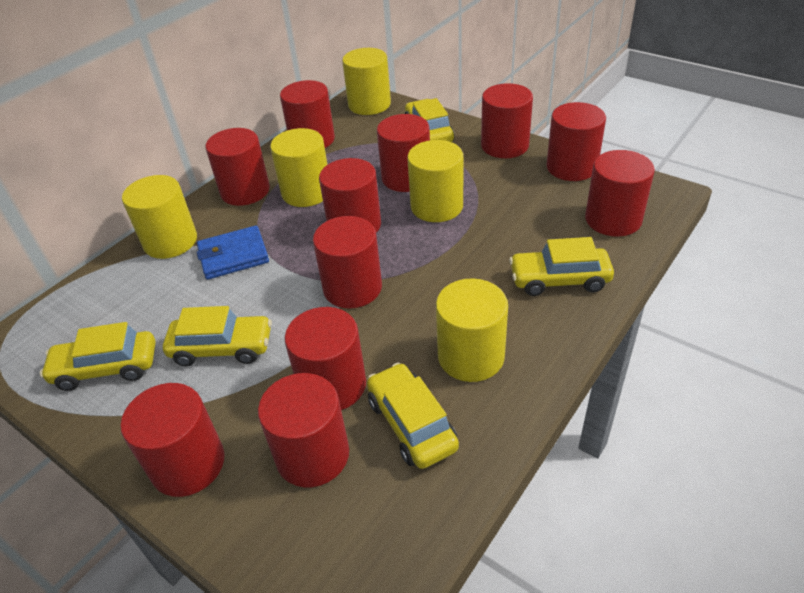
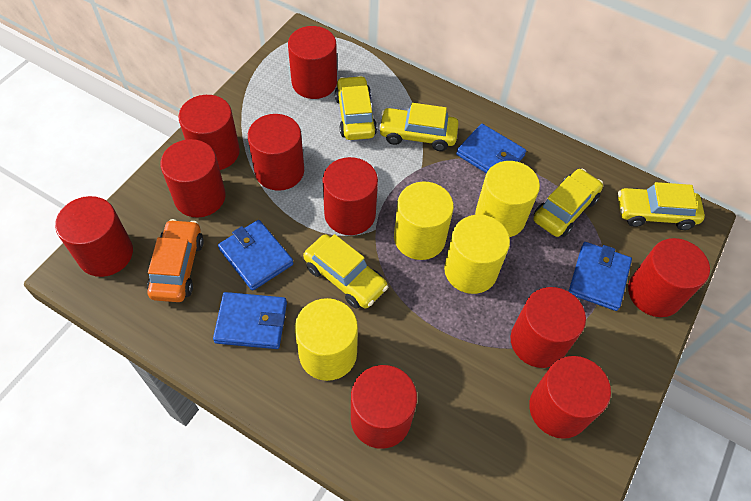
blue wallet: [197,225,269,280] = 1 -> [213,292,287,349] [218,220,294,291] [456,124,526,174] [568,242,632,311] = 4
orange car: none = 0 -> [147,219,204,302] = 1
red cylinder: [120,383,224,497] [205,128,270,206] [258,373,349,487] [280,80,335,148] [285,307,366,410] [313,216,382,309] [319,158,381,233] [377,114,430,192] [481,83,533,158] [547,102,606,181] [585,150,655,237] = 11 -> [55,196,133,277] [160,139,226,217] [178,95,240,170] [248,114,304,191] [288,26,337,99] [323,157,378,235] [351,365,417,449] [510,287,586,368] [529,356,611,439] [628,238,710,317] = 10
yellow cylinder: [122,175,197,259] [270,128,328,207] [342,48,391,115] [407,140,463,222] [436,278,508,382] = 5 -> [295,298,358,381] [394,182,454,260] [444,215,510,294] [475,161,540,237] = 4

